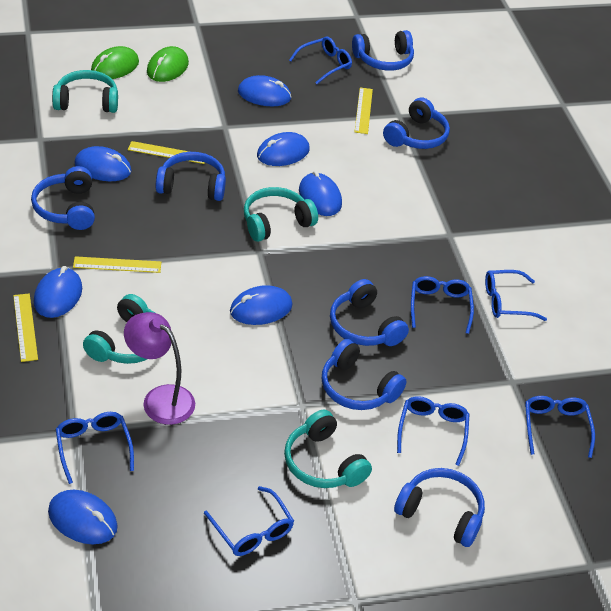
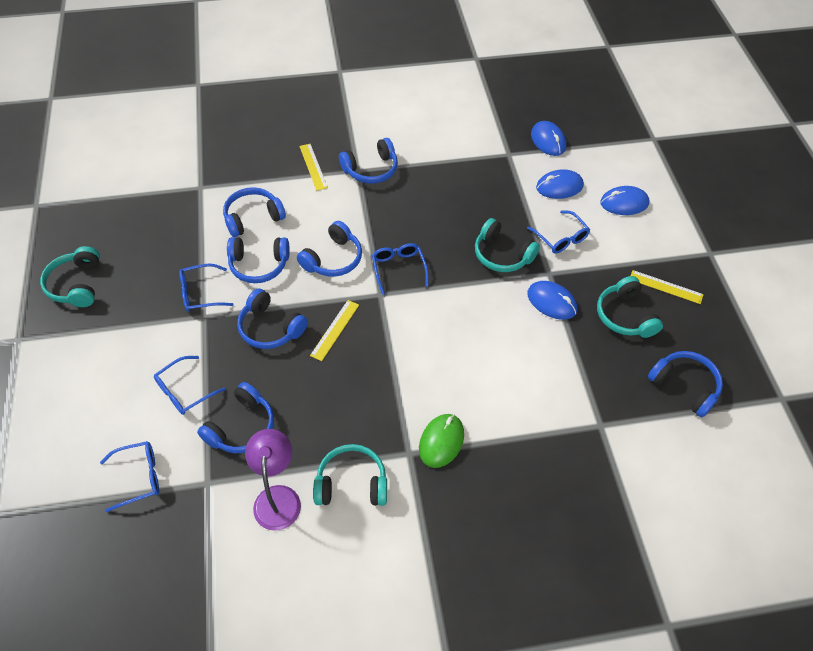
blue glasses: [56,412,134,484] [204,486,294,556] [289,36,352,84] [397,396,470,466] [411,276,474,334] [485,270,547,321] [525,396,595,458] = 7 -> [100,441,159,512] [154,356,226,415] [179,264,233,312] [372,243,429,295] [527,210,590,254] = 5
blue mouse: [34,266,82,318] [48,490,118,544] [75,146,132,181] [230,285,292,325] [238,75,291,106] [257,132,310,166] [299,170,342,216] = 7 -> [527,281,577,320] [531,121,566,156] [536,169,584,199] [600,186,649,215] = 4
green mouse: [91,46,139,79] [147,46,189,82] = 2 -> [419,414,464,468] = 1
yellow ruler: [13,293,38,362] [73,256,161,273] [128,141,205,164] [355,87,373,134] = 4 -> [299,144,328,191] [310,300,359,361] [631,270,704,304] = 3

